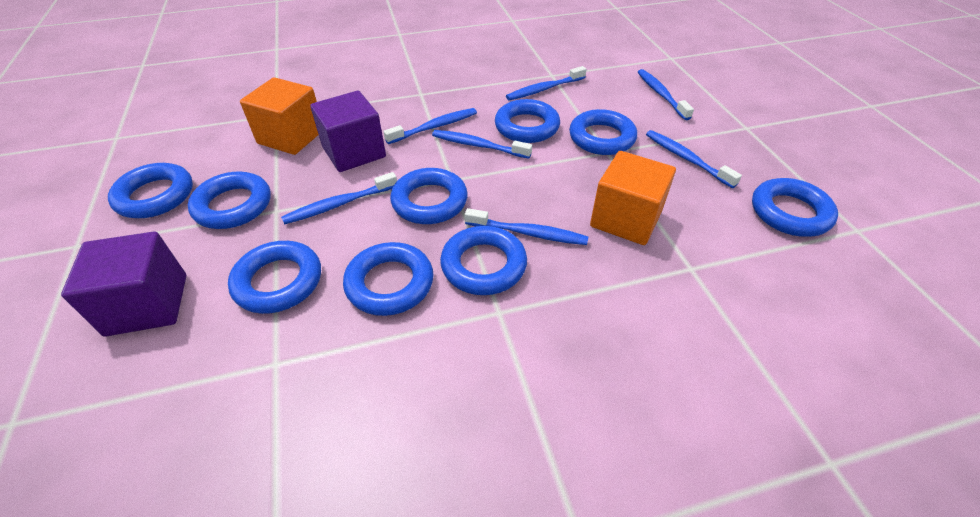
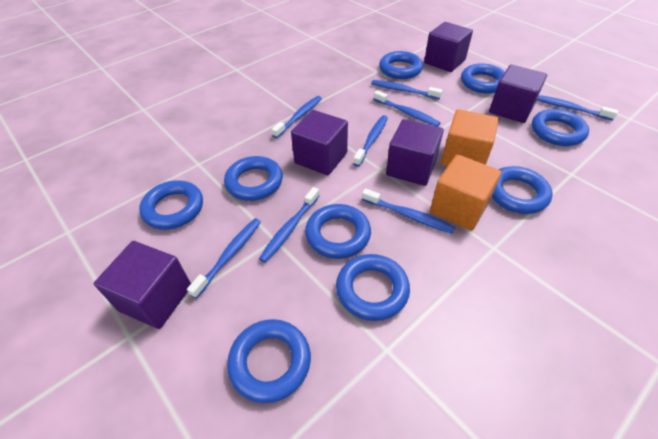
blue toothbrush: [281,172,397,224] [383,108,477,144] [432,130,532,159] [465,208,589,245] [506,66,587,100] [638,69,694,120] [646,130,742,188] = 7 -> [187,218,261,299] [259,187,320,263] [271,96,322,138] [353,115,388,167] [362,188,455,234] [371,80,442,99] [373,90,441,127] [537,95,618,121] = 8
purple cube: [61,231,186,337] [310,91,386,172] = 2 -> [94,241,191,329] [291,110,348,176] [386,119,444,186] [424,22,473,72] [489,65,547,123] = 5

